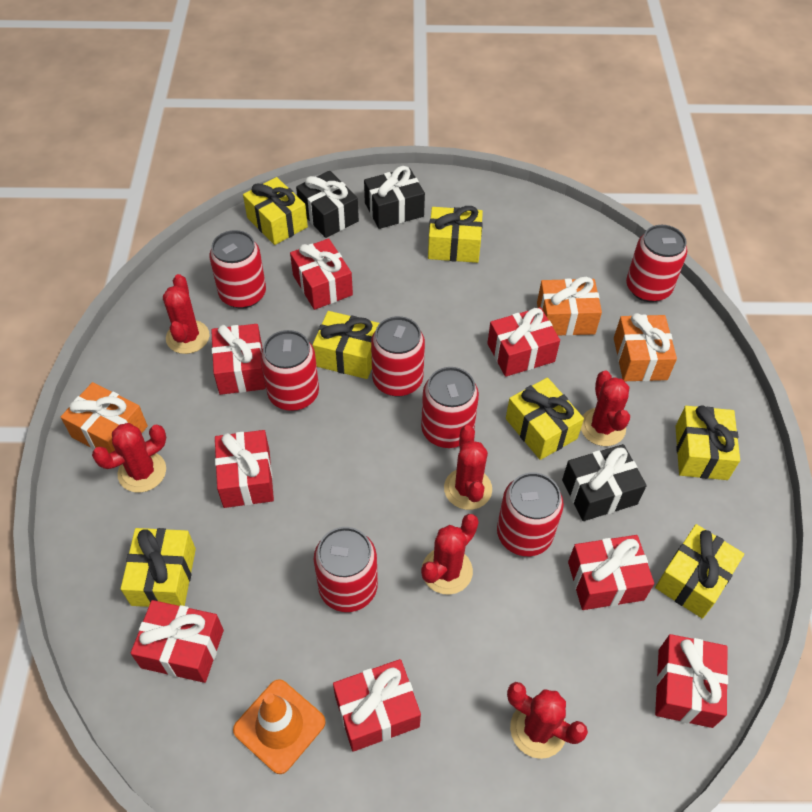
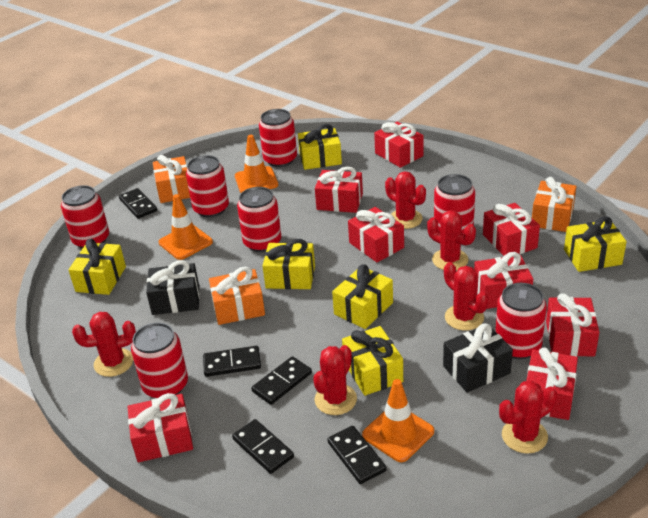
black domino: none = 0 -> [119,188,157,219] [203,346,261,377] [232,419,294,474] [251,356,312,405] [327,426,387,484] = 5
black gift: [296,171,359,238] [364,166,425,229] [562,444,647,521] = 3 -> [146,260,200,315] [443,323,513,393] = 2
orange traffic cone: [233,679,326,774] = 1 -> [159,194,213,260] [235,135,278,193] [362,379,434,462] = 3
yellow gift: [121,528,196,607] [243,177,308,245] [313,311,380,379] [428,206,483,263] [506,378,584,460] [655,524,744,619] [675,405,740,480] = 7 -> [69,239,126,295] [262,239,315,289] [298,124,342,170] [332,264,393,329] [342,326,403,396] [564,216,627,272] = 6

